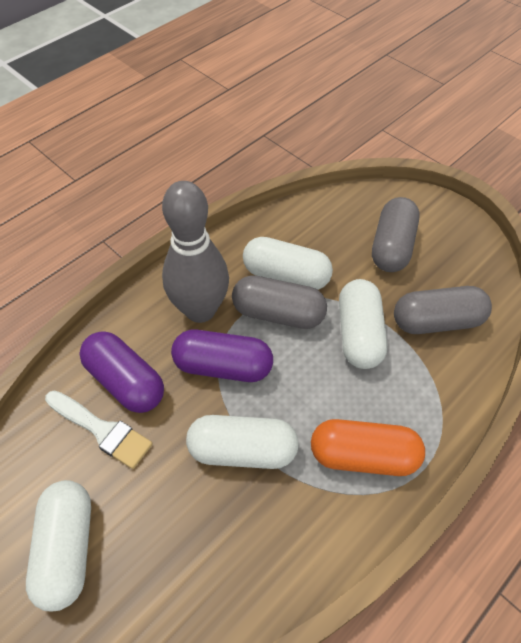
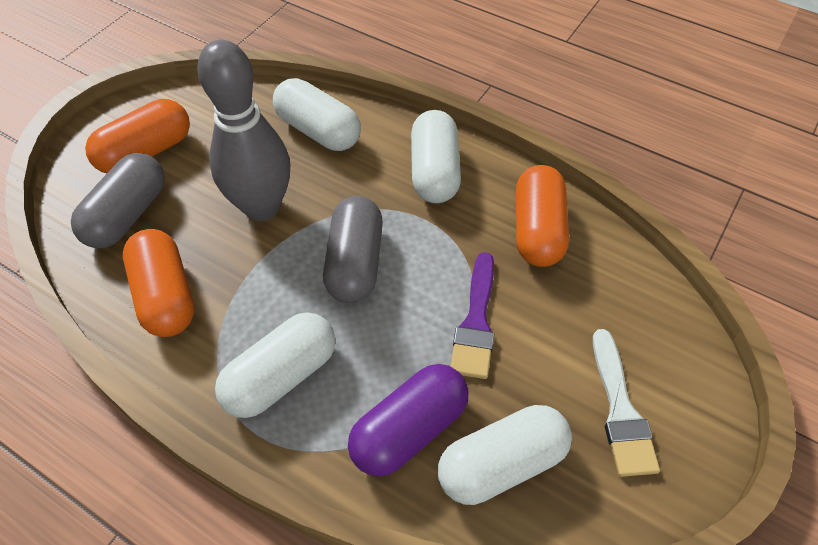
grey capsule: [232,275,327,329] [372,197,420,272] [394,286,492,334] = 3 -> [71,153,165,248] [323,196,383,303] = 2
orange capsule: [311,419,425,476] = 1 -> [85,99,190,173] [123,229,194,337] [516,165,569,267] = 3
purple brush: none = 0 -> [450,252,494,379] = 1
purple capsule: [79,331,164,413] [171,330,273,382] = 2 -> [348,364,468,476] = 1

